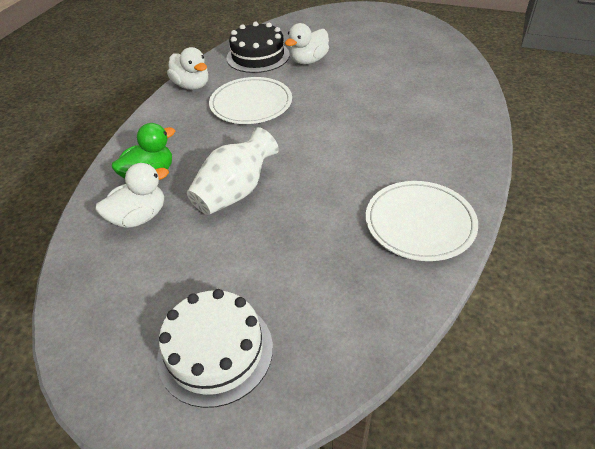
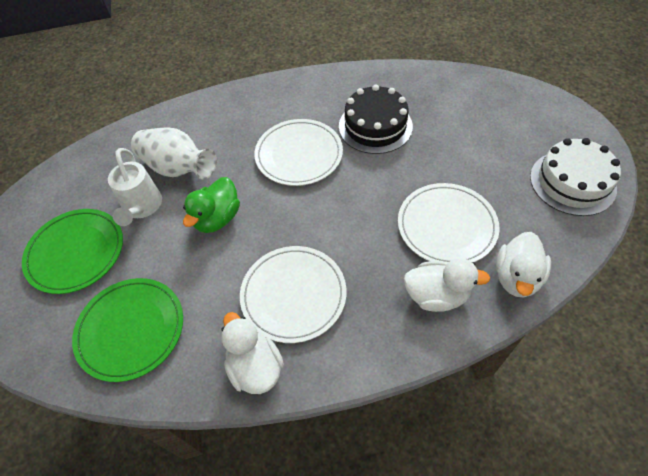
green plate: none = 0 -> [22,209,123,294] [72,278,183,382] = 2
white plate: [209,77,292,124] [366,181,478,261] = 2 -> [240,246,347,343] [254,119,343,186] [398,183,499,264] = 3
white watering can: none = 0 -> [108,148,162,226] = 1

